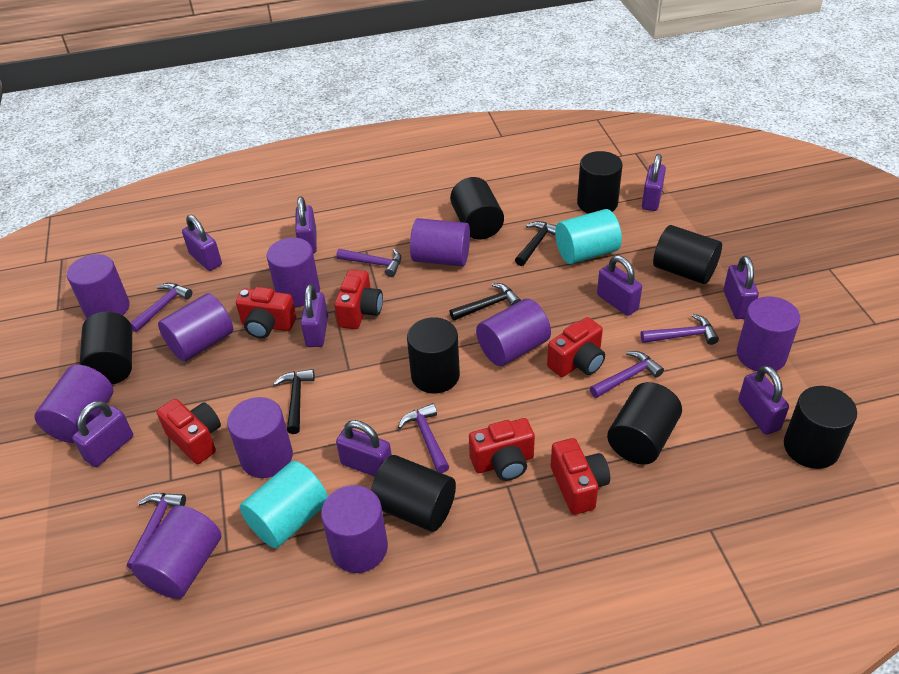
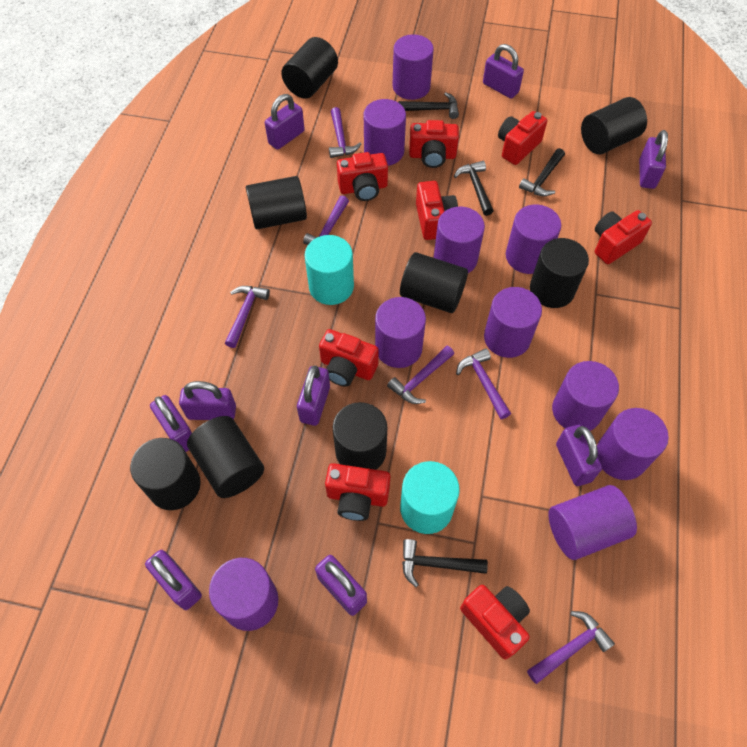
black hammer: [273,369,315,434] [449,283,521,321] [515,221,556,266] = 3 -> [398,92,459,119] [402,539,488,587] [454,161,493,216] [519,148,565,196] = 4
red camera: [157,399,221,464] [236,287,296,339] [334,270,383,329] [469,418,535,481] [547,317,605,377] [551,438,610,515] = 6 -> [319,329,379,387] [325,463,390,521] [337,152,388,201] [409,120,459,168] [416,181,458,240] [460,585,530,659] [498,111,547,165] [595,210,652,264] = 8

